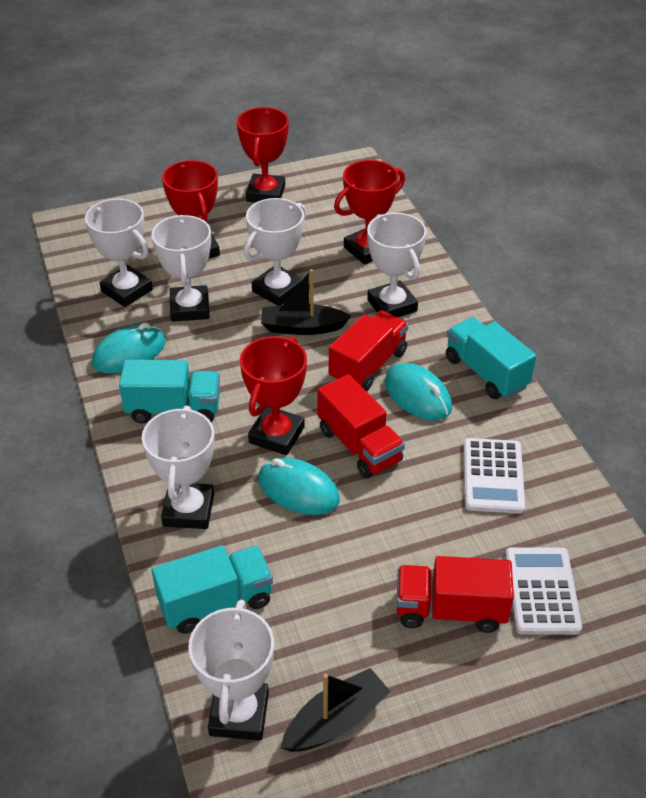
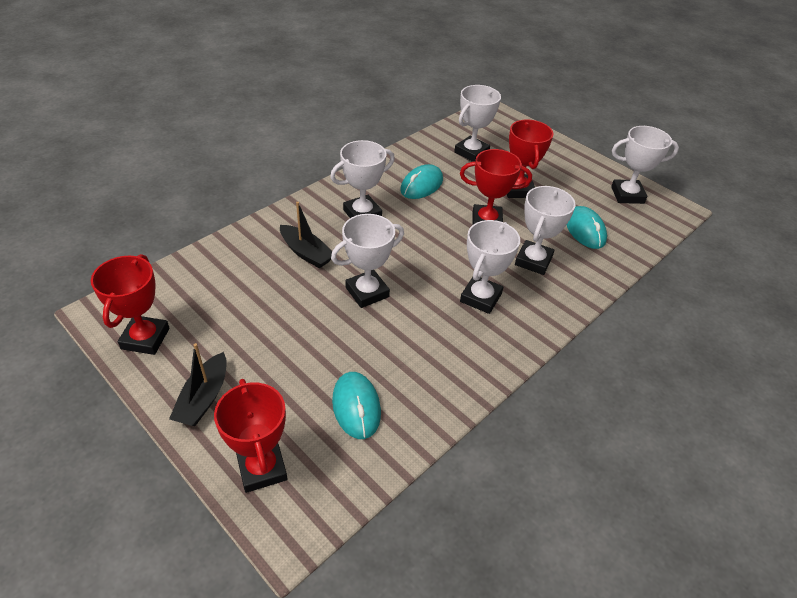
red truck: [317,374,405,479] [329,310,408,391] [397,556,514,633] = 3 -> none = 0
turquoise truck: [119,359,220,423] [152,545,273,634] [446,317,536,399] = 3 -> none = 0
white calculator: [464,438,525,514] [505,547,582,635] = 2 -> none = 0

